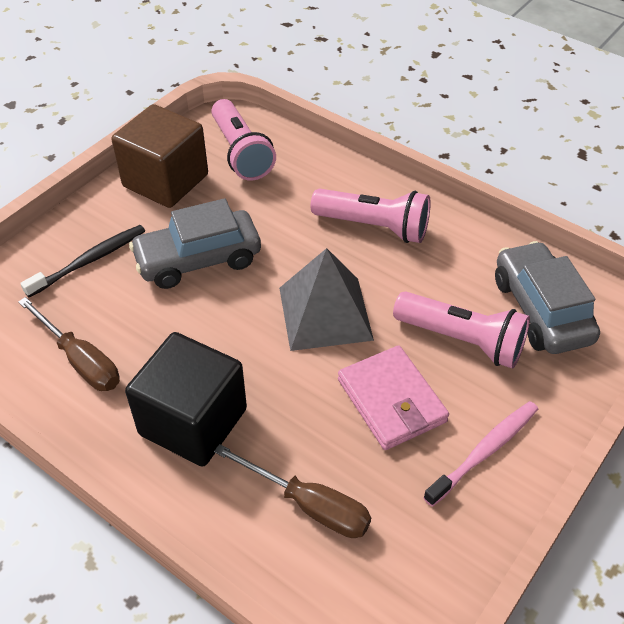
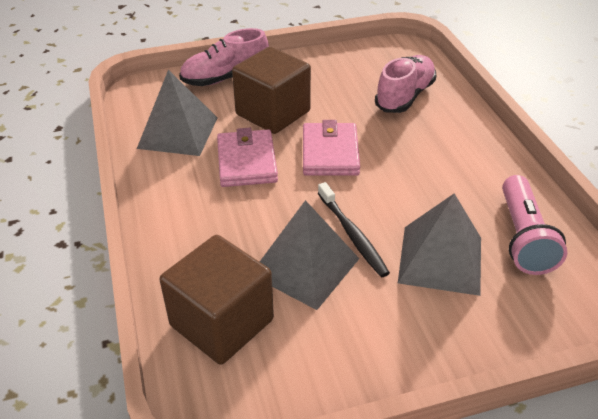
black cube: [125,332,247,467] = 1 -> none = 0
brown cube: [111,104,208,208] = 1 -> [160,235,274,364] [232,47,311,134] = 2
brown screwdriver: [18,297,120,391] [214,444,371,538] = 2 -> none = 0
grey car: [129,198,261,289] [495,241,600,354] = 2 -> none = 0
grey pyramid: [279,248,374,351] = 1 -> [137,70,218,156] [260,200,360,310] [398,193,481,296] = 3
pink flashlight: [211,99,276,181] [310,188,431,243] [393,292,530,369] = 3 -> [502,175,568,275] = 1
pink shoe: none = 0 -> [179,28,269,86] [375,55,436,113] = 2
pink toothbrush: [423,401,538,507] = 1 -> none = 0
pink wallet: [338,345,449,450] = 1 -> [217,128,278,187] [303,120,360,176] = 2

